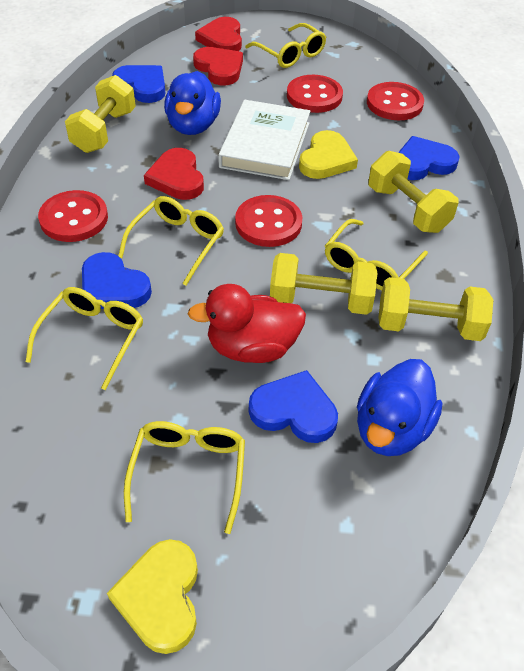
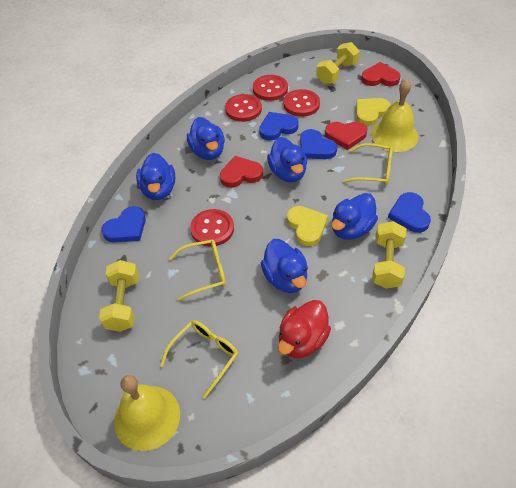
blue duck: [164,71,221,135] [357,359,442,456] = 2 -> [136,153,175,200] [187,117,225,160] [261,239,308,293] [267,137,307,182] [331,193,378,240] = 5
white book: [218,100,310,180] = 1 -> none = 0
yellow bell: none = 0 -> [114,375,180,451] [371,79,418,152] = 2
yellow dumbbell: [65,75,136,153] [270,253,377,315] [368,151,458,233] [378,277,493,341] = 4 -> [99,260,139,332] [316,42,360,84] [372,221,406,289] = 3
yellow glasses: [26,287,143,390] [118,196,224,286] [124,421,245,534] [245,23,326,68] [325,219,428,290] = 5 -> [160,320,238,399] [169,240,226,301] [343,143,393,185] = 3

